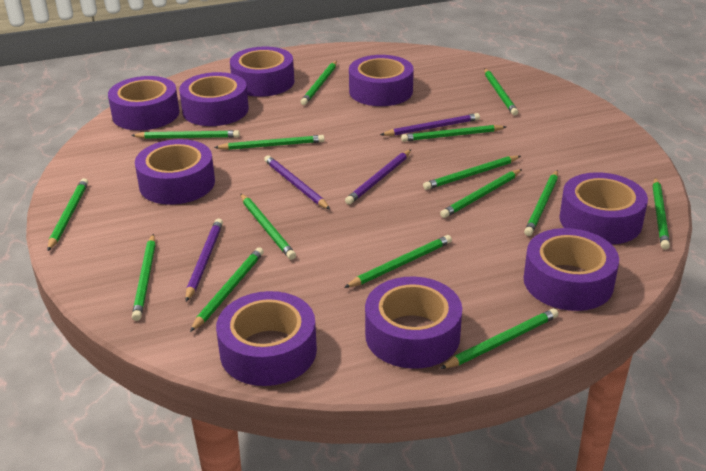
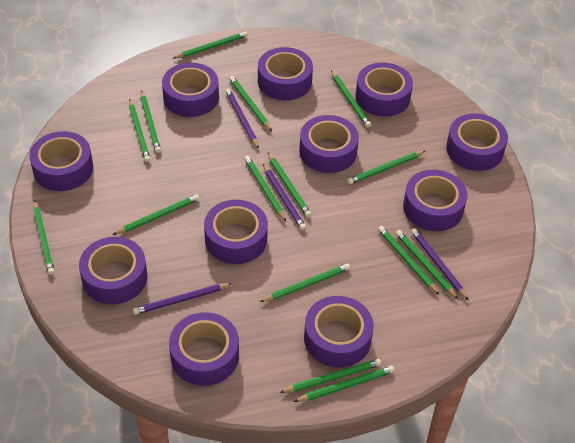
purple tape: [108,76,179,130] [135,139,215,205] [179,72,249,126] [216,291,317,386] [230,46,294,97] [349,55,414,106] [365,276,462,369] [524,228,619,311] [559,172,648,245] = 9 -> [29,131,93,191] [79,237,147,304] [162,63,219,117] [169,312,239,386] [204,200,268,264] [258,47,313,100] [299,115,359,173] [304,296,374,368] [355,63,413,117] [403,170,467,231] [446,113,508,171] = 11

